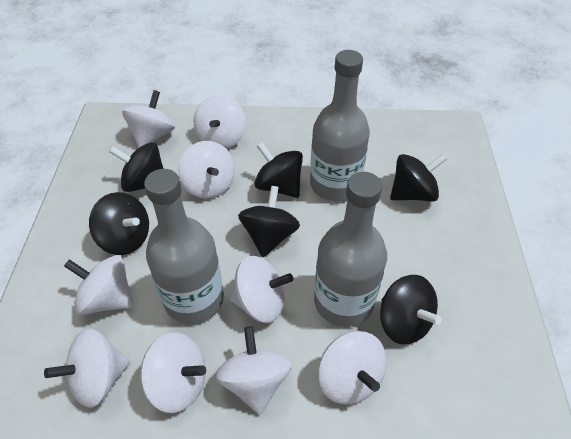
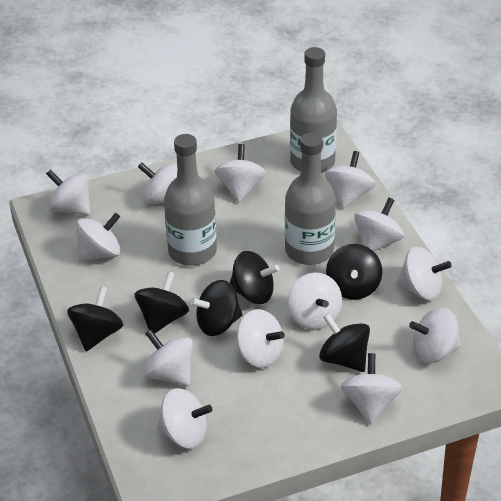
white spinning top: [44,328,130,407] [64,256,134,315] [122,90,175,148] [140,333,206,413] [178,141,235,199] [194,95,246,149] [216,326,292,415] [230,256,293,323] [318,331,387,404] = 9 -> [46,169,91,215] [76,213,121,262] [138,162,177,204] [143,329,193,386] [157,388,212,449] [215,144,266,202] [237,309,285,368] [288,272,342,330] [325,151,375,209] [341,353,402,424] [354,198,404,251] [397,247,452,300] [409,307,461,363] = 13

